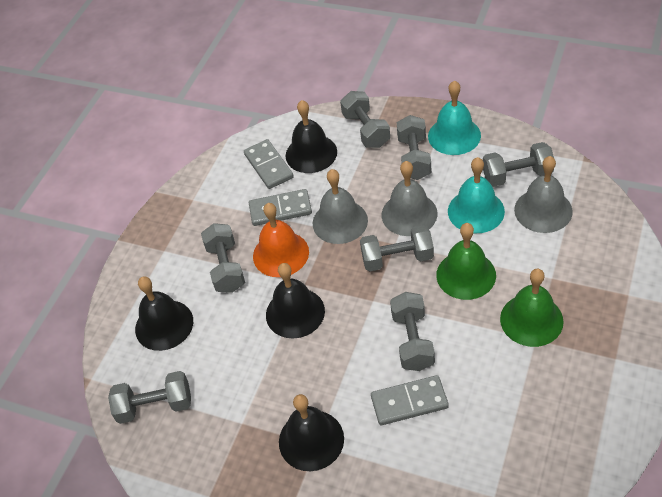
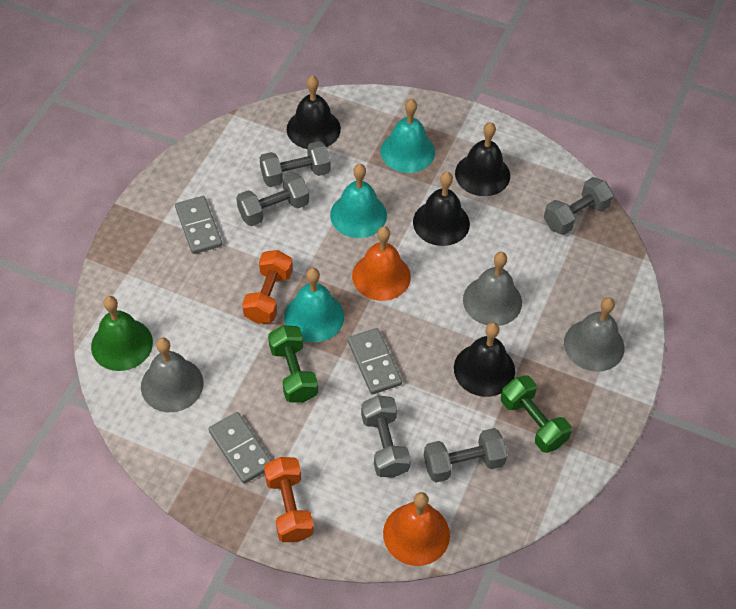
green bell: [436,223,496,300] [500,268,564,347] = 2 -> [91,296,153,371] = 1
green dumbbell: none = 0 -> [268,325,318,403] [501,375,572,453] = 2
grey dumbbell: [108,371,191,424] [201,223,245,293] [340,91,390,148] [360,225,434,272] [390,292,435,371] [397,115,432,180] [483,142,554,187] = 7 -> [236,173,309,226] [259,141,331,187] [361,395,411,478] [424,428,507,482] [544,177,613,235] = 5
orange bell: [253,203,309,277] = 1 -> [352,226,411,301] [383,492,450,566] = 2
orange dumbbell: none = 0 -> [242,250,293,324] [264,457,314,542] = 2
turquoise bell: [428,80,481,155] [448,157,505,233] = 2 -> [284,268,344,343] [330,164,387,238] [380,99,435,173] = 3

